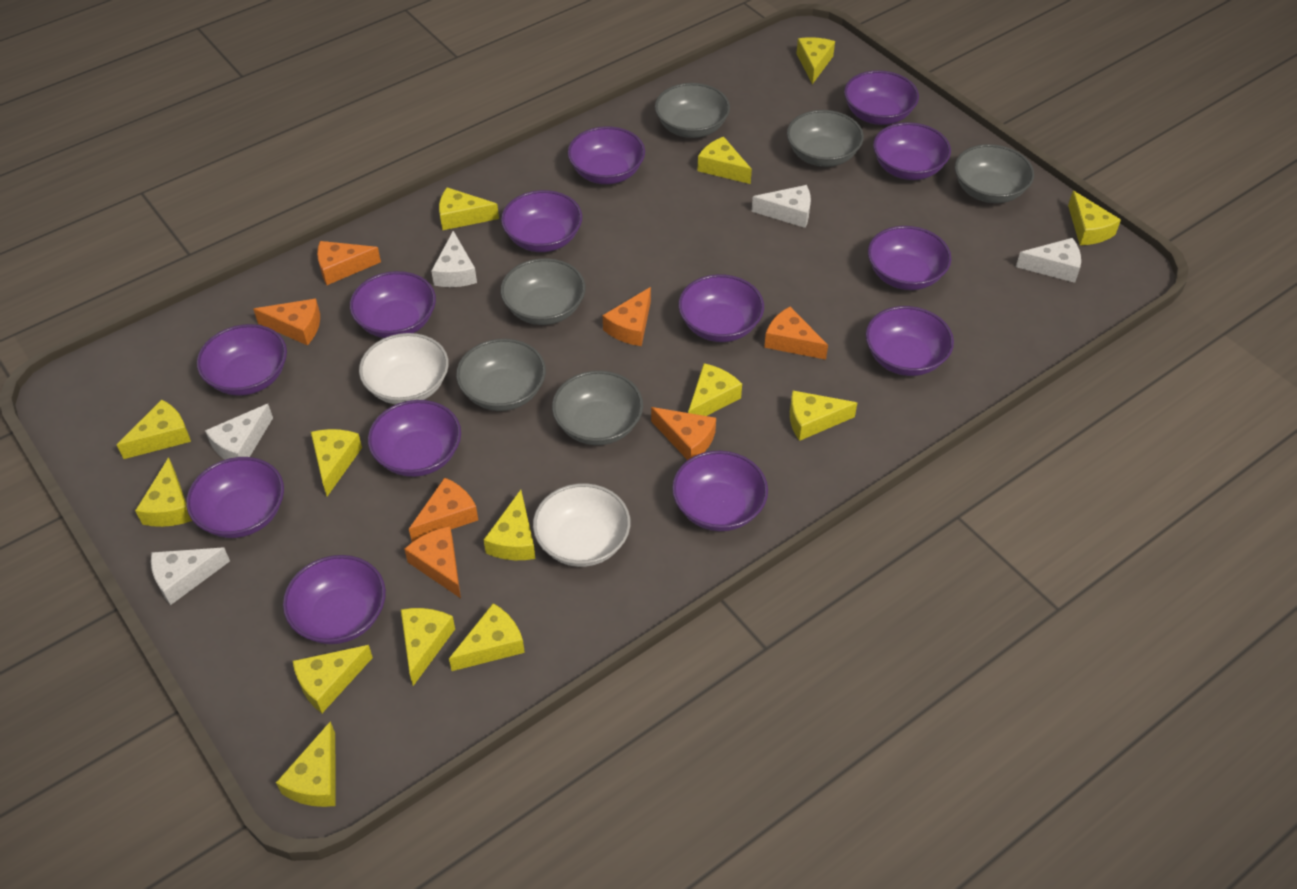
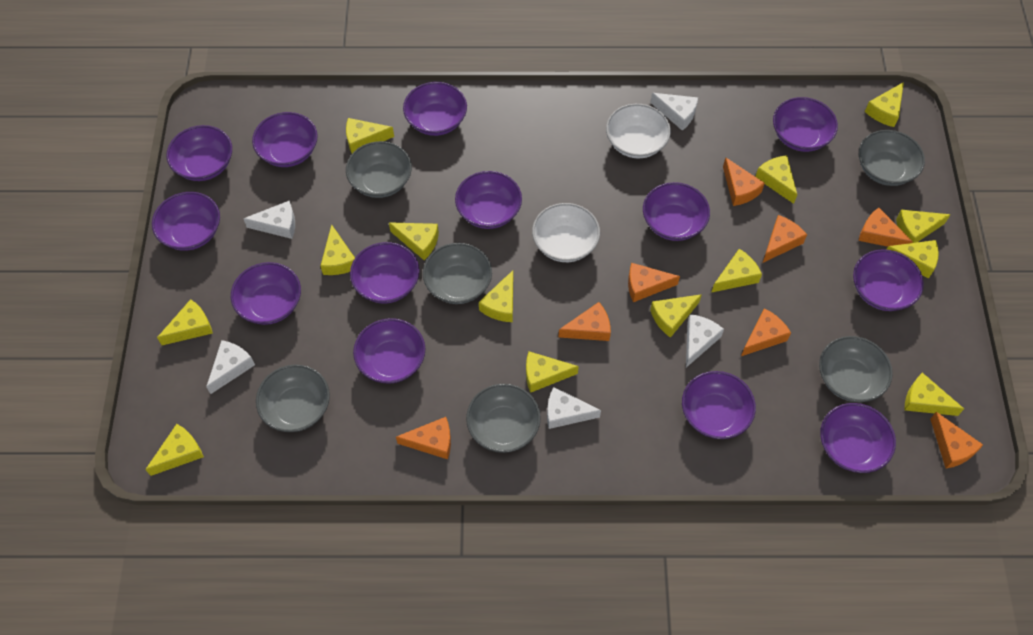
orange cheese: [253,299,320,346] [317,241,381,285] [404,526,461,598] [409,477,478,542] [603,287,651,346] [651,407,716,460] [764,307,828,360] = 7 -> [396,417,451,459] [558,302,611,341] [628,263,680,302] [723,157,765,206] [741,308,791,356] [763,215,807,263] [859,208,913,247] [930,412,983,468] = 8

